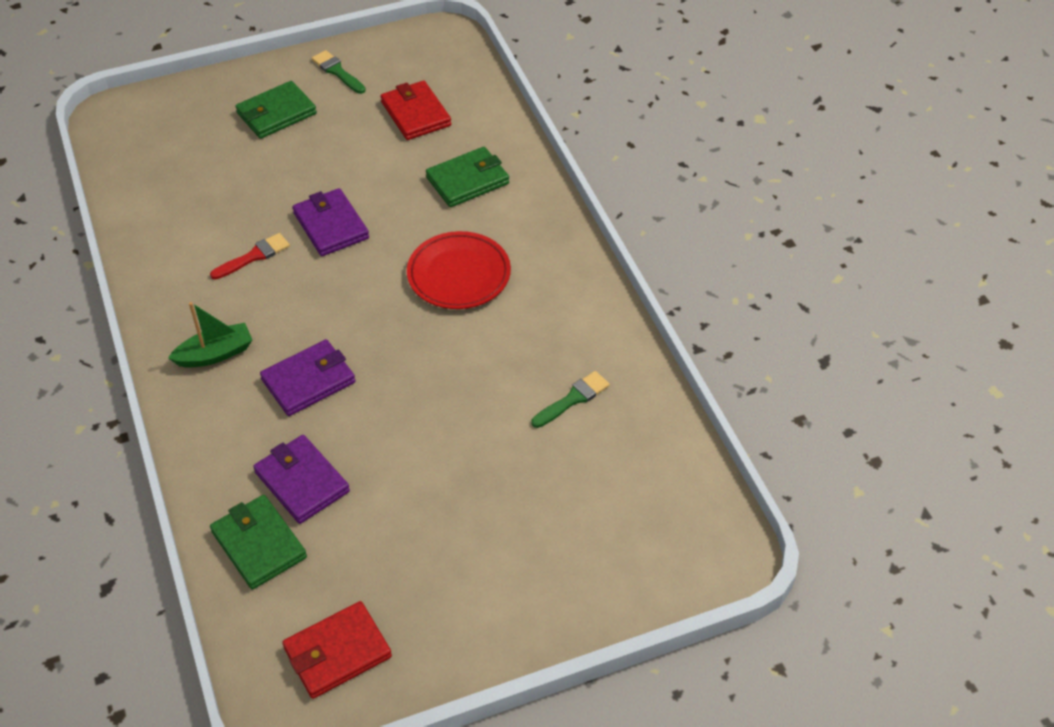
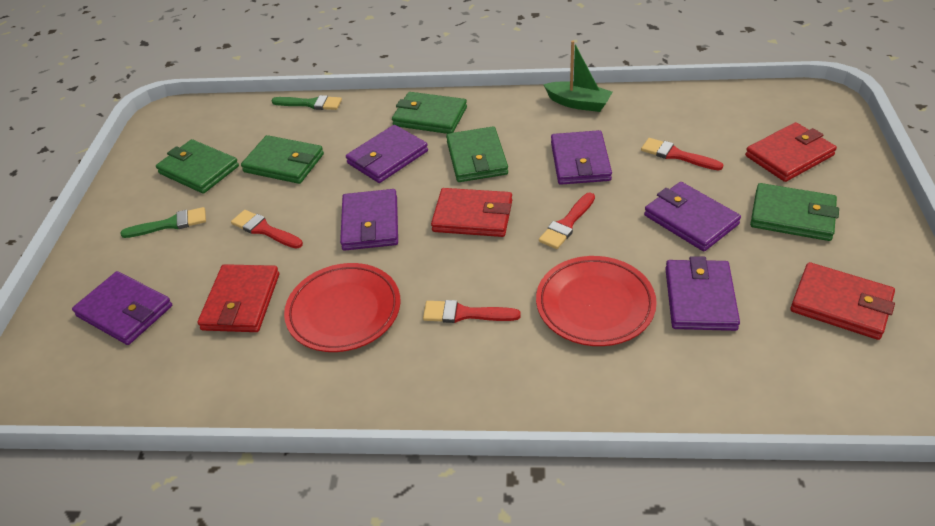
green wallet: [210,495,307,589] [235,81,317,139] [426,147,509,207] = 3 -> [156,139,239,194] [241,135,324,184] [392,92,467,134] [446,126,508,182] [750,183,839,241] = 5
purple wallet: [253,435,350,524] [260,339,356,416] [293,188,369,256] = 3 -> [72,271,172,345] [340,189,398,251] [346,125,428,183] [551,130,612,185] [644,182,741,251] [665,256,740,331] = 6
red brush: [210,233,290,280] = 1 -> [231,210,303,249] [423,300,521,323] [539,192,595,249] [641,138,723,170] = 4
red plate: [407,231,511,309] = 1 -> [284,263,400,352] [536,256,657,346] = 2
red wallet: [282,601,392,699] [381,80,451,140] = 2 -> [198,264,279,332] [431,188,512,237] [745,122,837,182] [790,262,895,340] = 4

